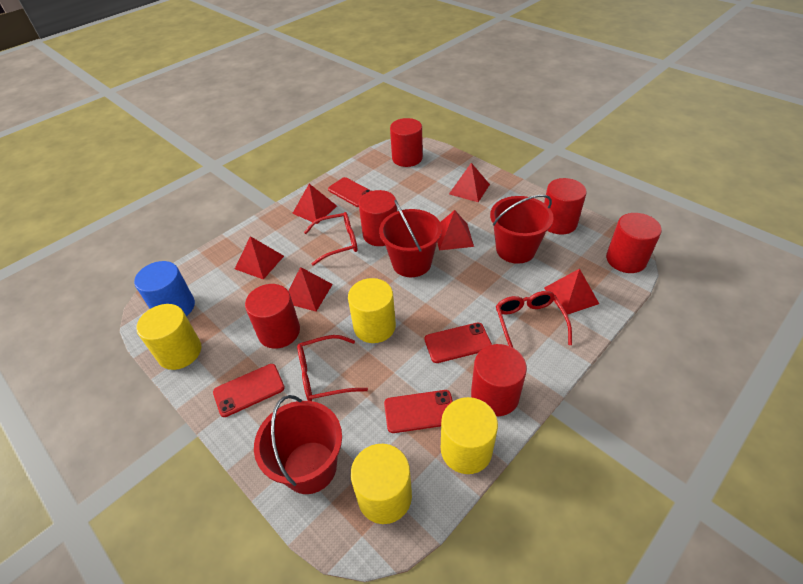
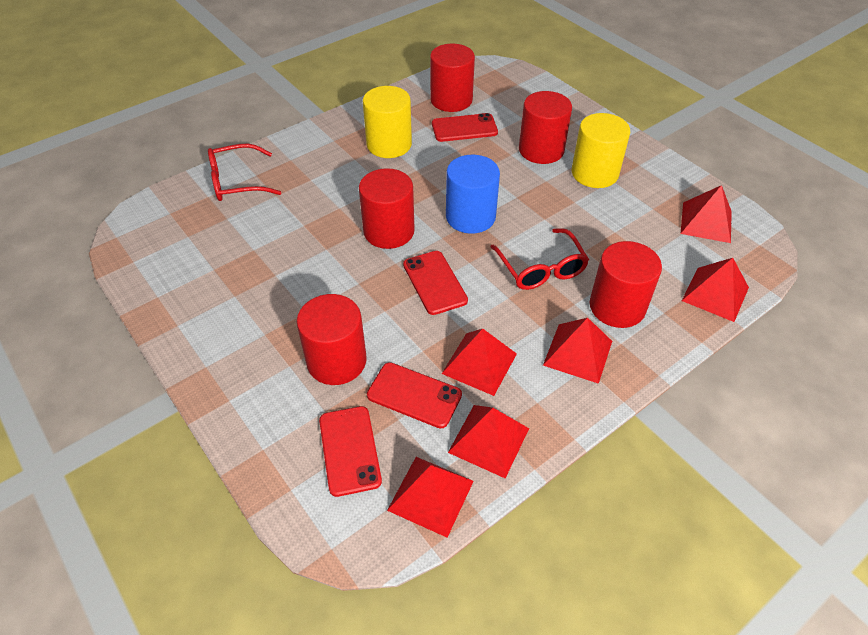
red bucket: [254,395,342,494] [379,200,442,277] [490,195,554,264] = 3 -> none = 0
red cylinder: [245,284,300,349] [359,190,397,246] [390,118,423,167] [471,344,527,416] [544,178,587,235] [606,213,662,273] = 6 -> [296,294,367,385] [359,168,415,249] [430,44,475,112] [519,91,572,164] [590,241,662,328] = 5
red glasses: [297,335,368,401] [304,212,358,266] [496,291,572,348] = 3 -> [208,143,281,201] [490,228,589,290] = 2
yellow cylinder: [136,304,201,370] [348,278,396,343] [351,444,412,524] [441,397,498,474] = 4 -> [363,86,412,158] [572,113,630,188] = 2

